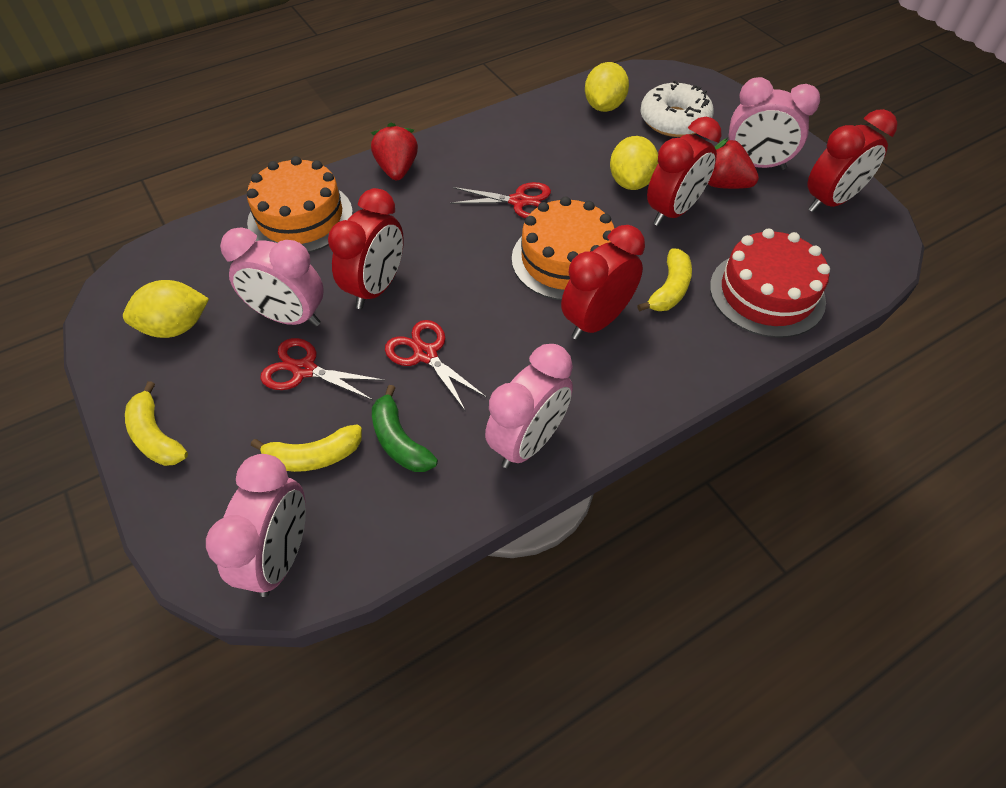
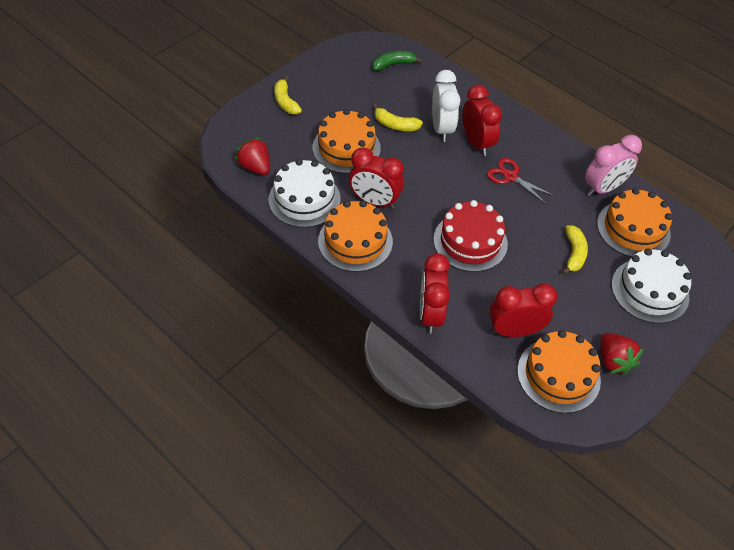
orange cake: [247,156,353,253] [512,196,615,300] = 2 -> [312,109,381,173] [318,200,393,272] [517,330,601,413] [597,188,673,257] = 4
pink clock: [206,454,306,597] [220,227,324,326] [485,344,573,468] [728,77,820,170] = 4 -> [585,135,642,196] = 1
red scissors: [260,338,385,400] [385,320,487,412] [450,182,551,219] = 3 -> [487,158,554,204] = 1
white cake: none = 0 -> [268,159,341,228] [611,248,692,323] = 2
white clock: none = 0 -> [432,70,461,142] = 1
white donut: [640,80,714,137] = 1 -> none = 0
yellow lemon: [123,280,209,338] [585,62,629,112] [610,136,658,190] = 3 -> none = 0

